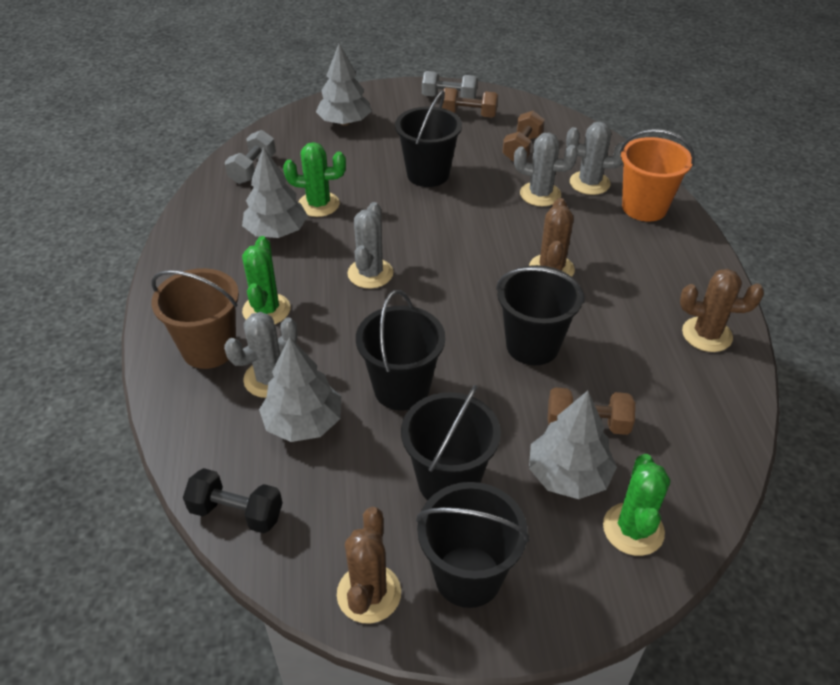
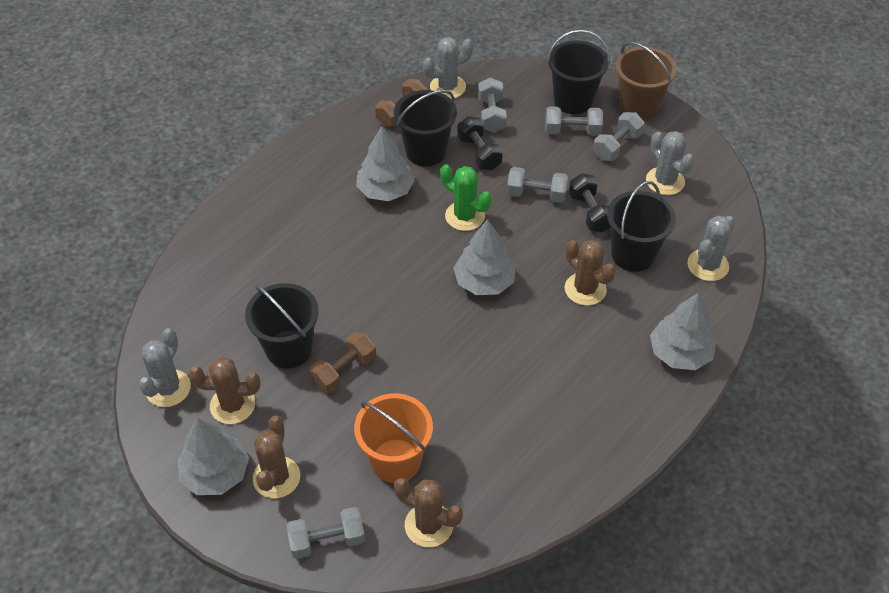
black bucket: [356,290,445,411] [395,90,462,187] [401,385,501,500] [416,482,529,608] [496,265,585,365] = 5 -> [245,283,319,368] [394,90,457,166] [547,30,610,114] [607,181,676,272] = 4
black dumbbell: [183,468,282,533] = 1 -> [457,116,503,170] [569,173,610,232] = 2
brown cactus: [337,507,401,623] [529,198,575,277] [680,269,764,352] = 3 -> [189,357,260,424] [253,416,300,498] [394,478,463,547] [565,240,616,306] = 4
brown dumbbell: [442,88,498,118] [502,110,545,162] [548,387,635,435] = 3 -> [309,332,376,393] [375,79,427,127] = 2
green cactus: [242,236,291,324] [283,142,346,217] [603,454,670,556] = 3 -> [440,164,492,231] = 1
grey dumbbell: [225,130,276,184] [422,71,478,99] = 2 -> [286,507,365,559] [478,77,507,133] [507,167,568,203] [545,107,603,136] [593,112,645,161] = 5

